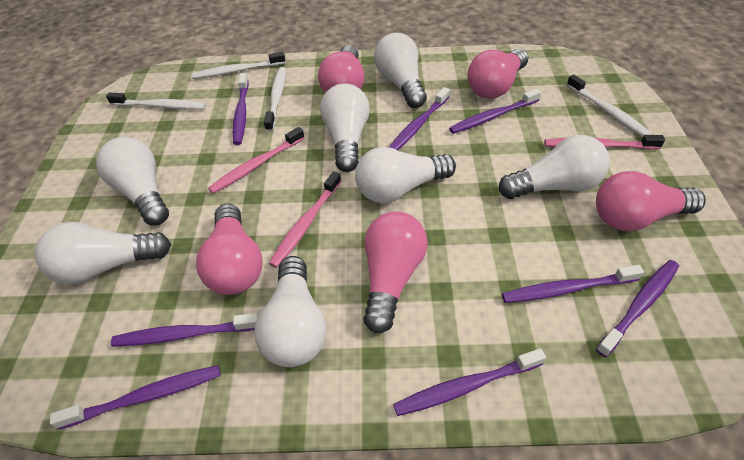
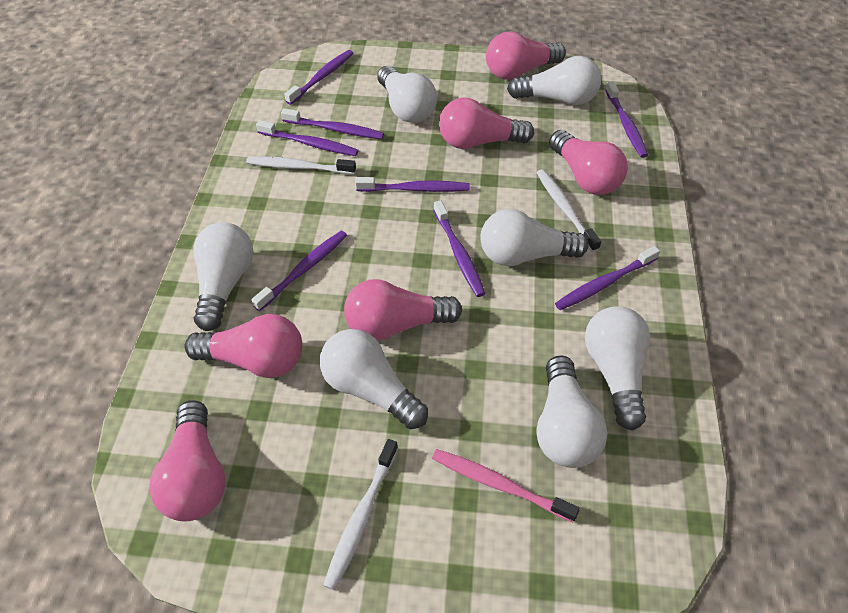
pink light bulb: [196,204,263,295] [318,45,365,93] [363,211,428,333] [467,49,528,99] [596,171,706,231] = 5 -> [149,400,226,521] [185,314,302,378] [344,279,462,341] [439,97,534,149] [486,31,566,80] [549,130,628,195] = 6
pink toothbrush: [208,127,304,193] [269,171,341,268] [544,135,665,149] = 3 -> [432,449,580,523] = 1
white toothbrush: [106,93,206,110] [192,52,285,79] [264,67,286,132] [567,75,653,137] = 4 -> [246,156,356,174] [323,439,398,590] [537,169,601,252] = 3

